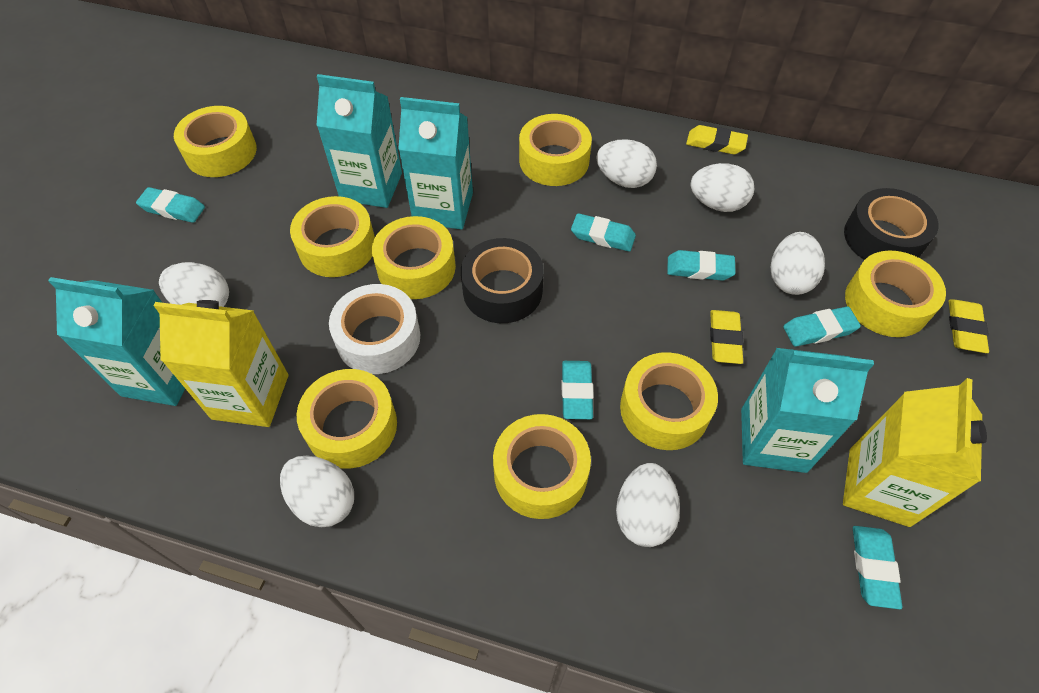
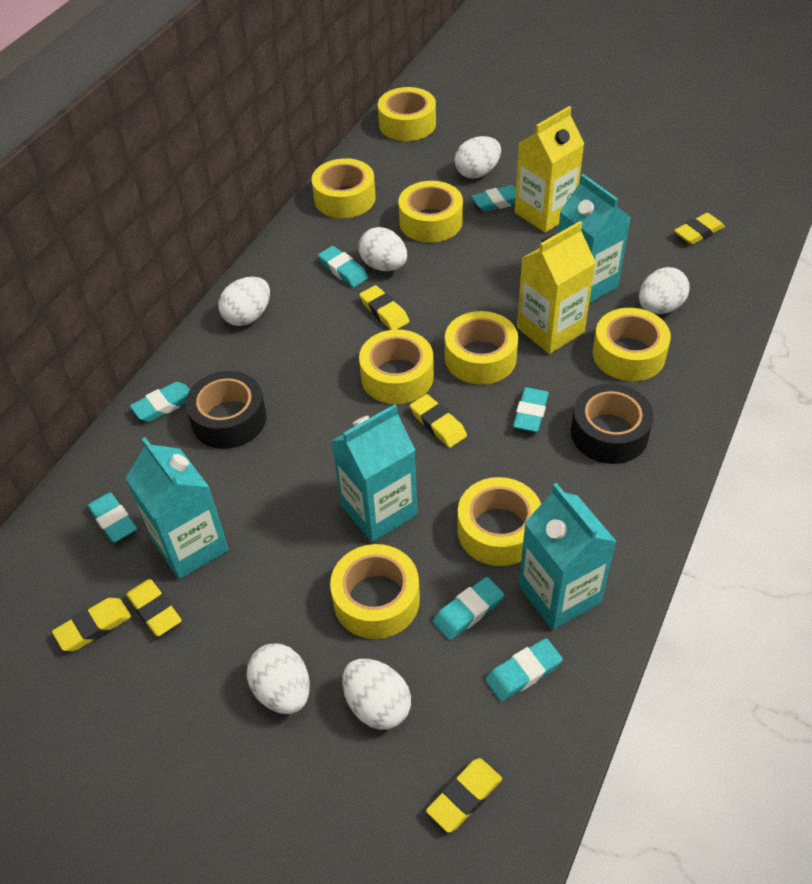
turquoise eraser: [136,187,205,223] [562,361,594,419] [571,213,636,252] [667,250,736,281] [783,307,861,347] [853,526,903,609] = 6 -> [87,492,137,543] [130,382,190,422] [318,246,368,287] [433,577,504,640] [472,185,516,212] [485,638,563,702] [513,387,549,432] = 7
white tape: [329,284,420,374] = 1 -> none = 0
yellow eraser: [686,125,748,154] [710,310,744,364] [949,299,989,353] = 3 -> [52,598,131,651] [126,579,182,637] [359,285,409,330] [410,394,467,448] [426,758,502,833] [674,213,725,245] = 6

